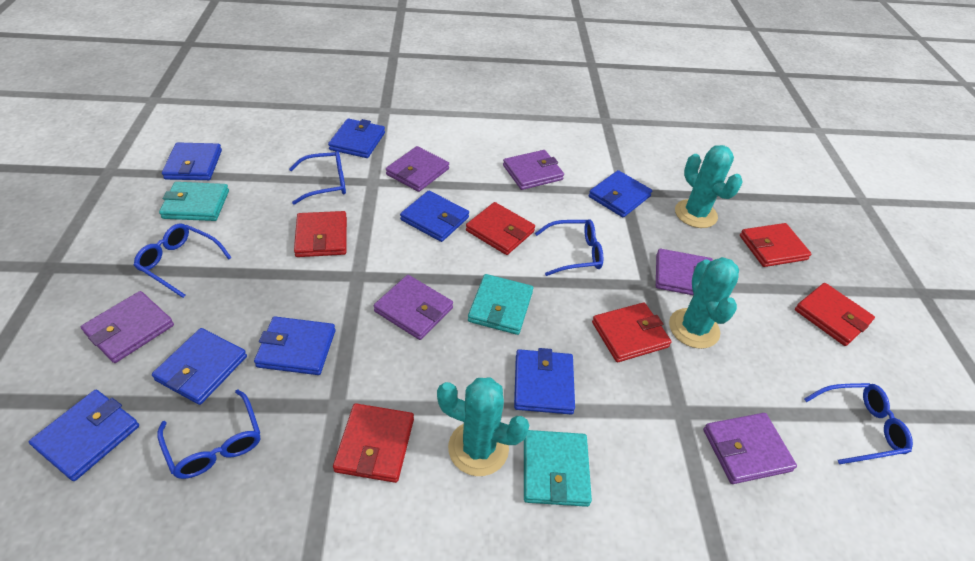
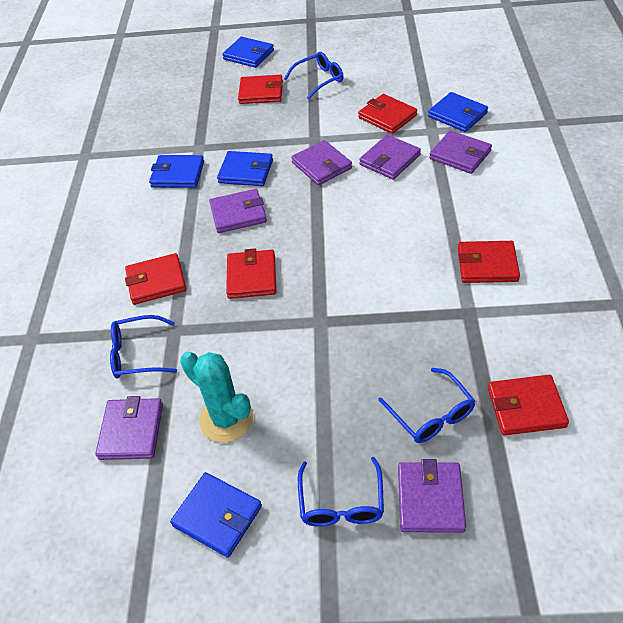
blue glasses: [134,224,232,298] [157,389,260,479] [289,151,346,205] [535,219,603,276] [804,383,913,464] = 5 -> [110,315,177,379] [284,52,344,100] [298,457,384,527] [378,368,475,443] = 4
blue wallet: [29,390,139,481] [152,328,247,405] [162,142,222,180] [254,316,336,375] [328,118,385,158] [400,191,469,242] [514,348,575,414] [589,170,652,217] = 8 -> [149,155,204,188] [170,472,262,558] [217,151,273,186] [222,37,274,68] [428,92,488,132] = 5
turquoise cactus: [437,378,529,476] [669,257,739,349] [675,145,743,228] = 3 -> [180,352,253,443] = 1
turquoise wallet: [159,182,229,221] [468,274,533,335] [524,430,592,507] = 3 -> none = 0

